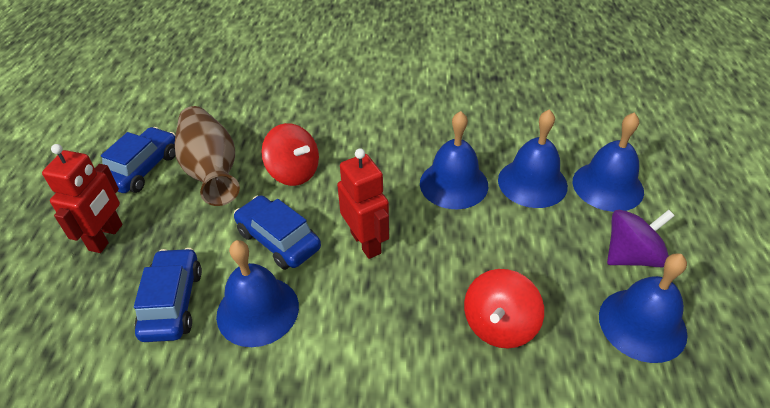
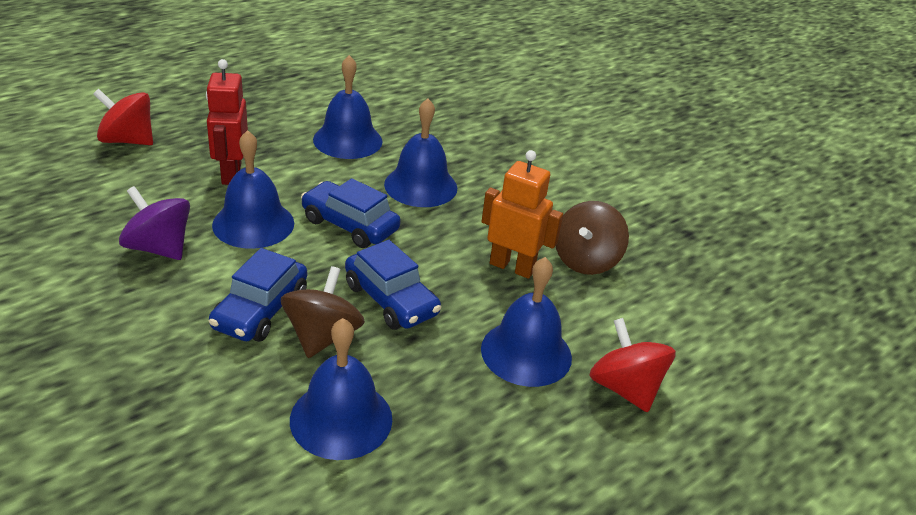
brown spinning top: none = 0 -> [281,266,365,358] [556,201,629,275] = 2
brown vase: [175,106,240,206] = 1 -> none = 0
orange robot: none = 0 -> [481,150,563,279] = 1
red robot: [42,144,122,253] [337,148,389,259] = 2 -> [206,59,248,185] = 1

